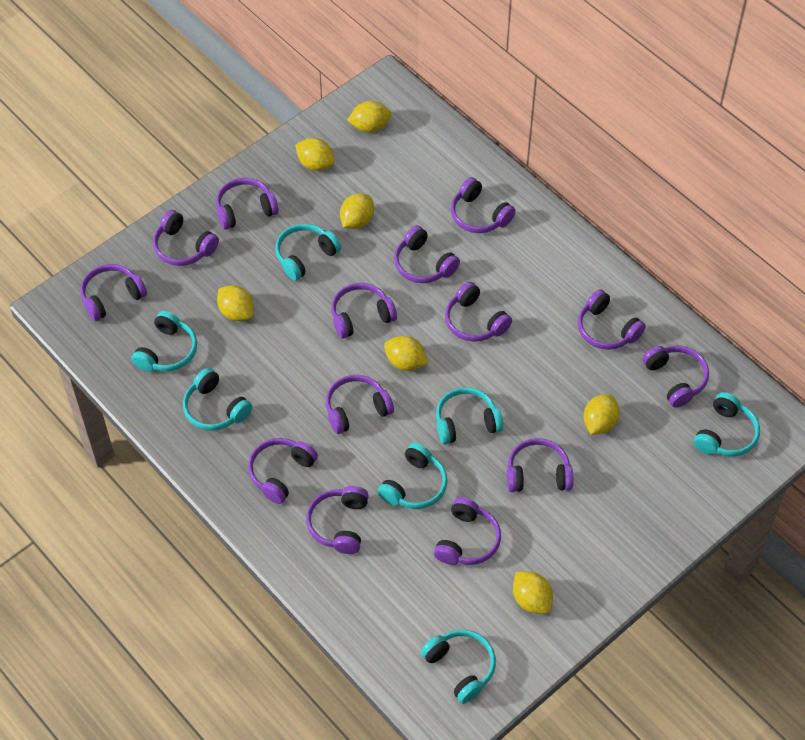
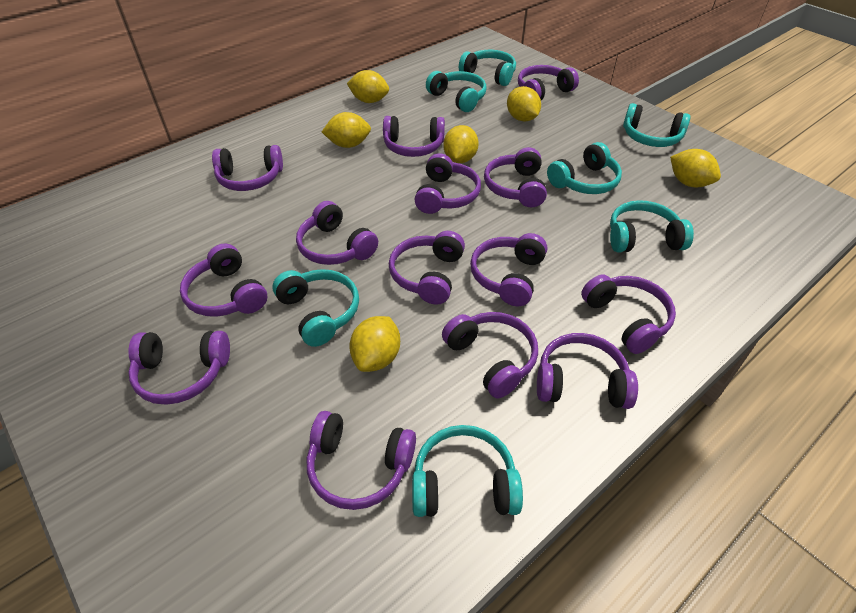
yellow lemon: [217,285,254,321] [295,138,335,171] [340,194,374,229] [347,101,392,133] [384,336,428,371] [513,572,553,614] [584,394,620,435] = 7 -> [322,112,371,148] [347,70,389,103] [349,316,400,372] [443,125,479,163] [507,86,541,121] [670,149,721,187] = 6

